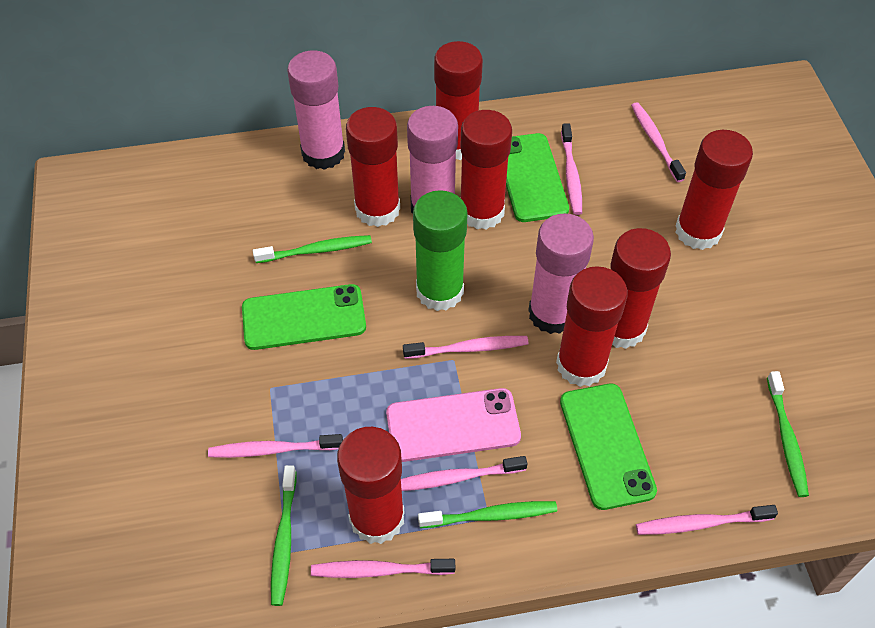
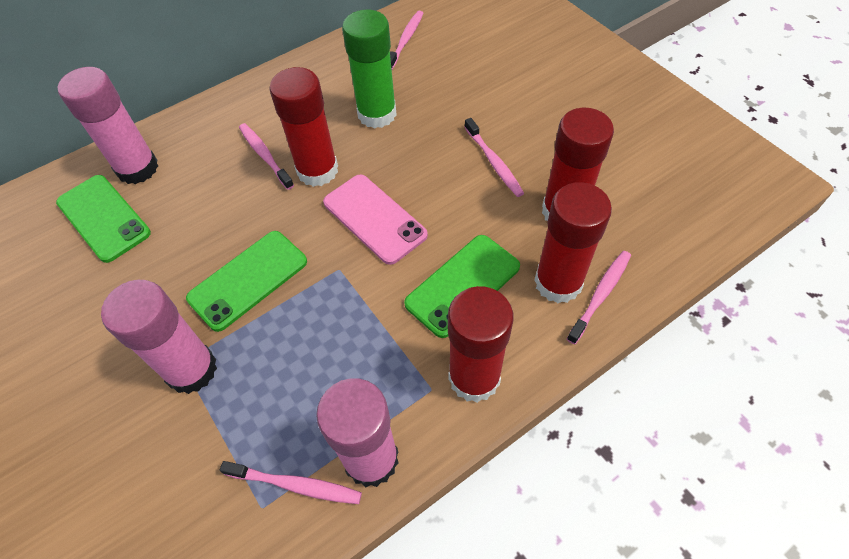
green toothbrush: [253,235,372,263] [271,465,296,606] [418,501,557,528] [767,371,809,497] = 4 -> none = 0
pink toothbrush: [208,434,343,458] [311,559,455,578] [401,456,527,491] [403,336,529,359] [561,123,582,215] [631,102,686,182] [636,505,778,535] = 7 -> [220,461,362,504] [239,123,294,190] [390,11,423,69] [464,118,524,197] [567,251,631,344] = 5
red glue stick: [337,427,405,544] [346,107,400,227] [434,41,483,160] [461,110,512,229] [556,266,628,387] [610,228,671,349] [675,130,753,250] = 7 -> [269,67,338,187] [448,286,514,403] [534,182,612,303] [542,108,614,221] = 4

